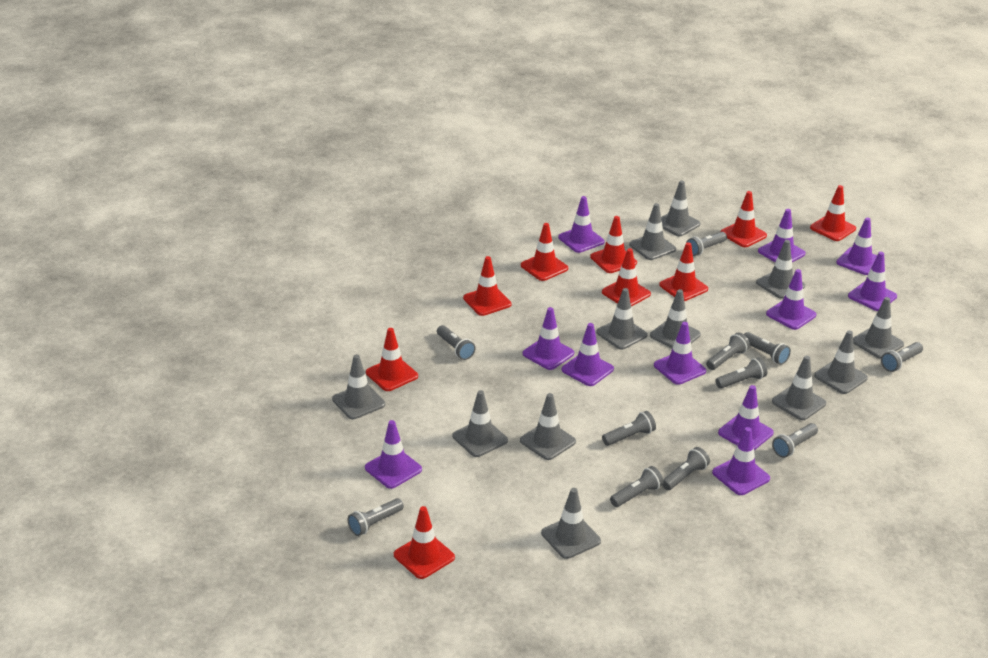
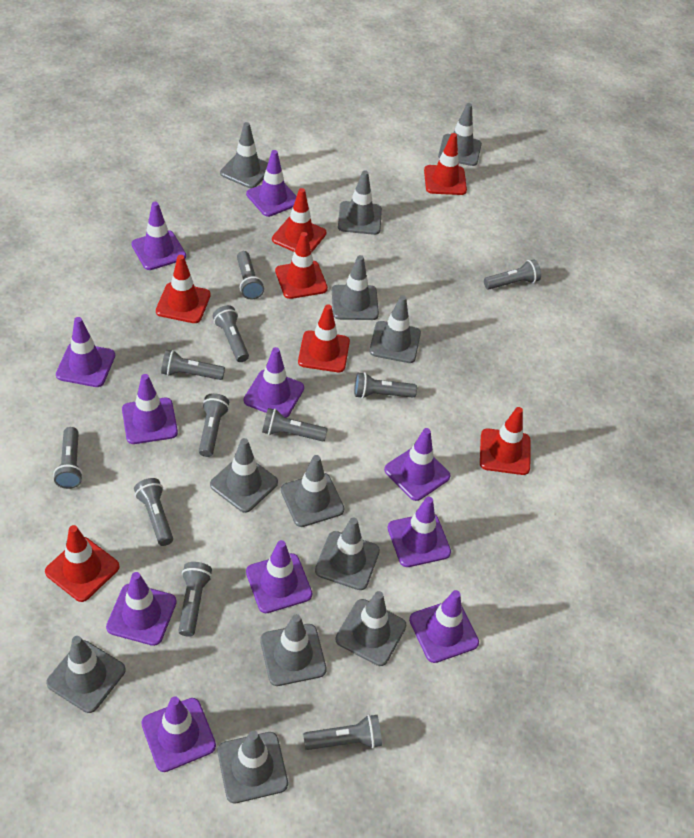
red traffic cone: [366,328,418,391] [394,506,455,579] [463,256,512,316] [521,223,568,281] [590,216,637,273] [602,248,651,307] [659,242,708,301] [721,191,767,247] [810,185,856,241] = 9 -> [45,525,120,602] [156,255,211,323] [272,188,326,252] [275,232,328,299] [298,305,350,372] [424,133,467,195] [480,407,530,475] = 7

